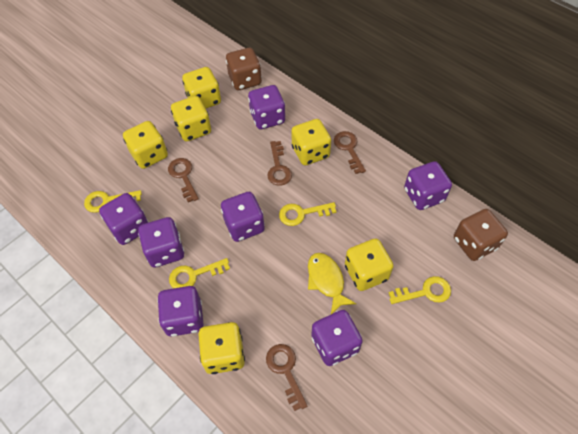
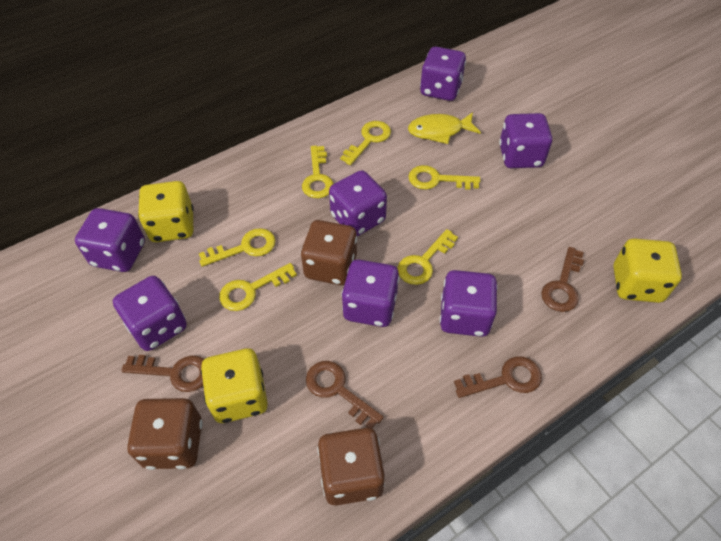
brown dice: [226,48,262,90] [454,209,508,261] = 2 -> [127,398,203,470] [301,220,357,285] [317,428,385,506] = 3
yellow dice: [123,121,168,169] [171,96,211,142] [182,67,221,109] [198,322,245,374] [291,119,331,165] [345,238,394,291] = 6 -> [138,181,194,242] [201,348,268,423] [614,238,682,303] = 3
yellow key: [84,190,142,213] [169,258,230,288] [279,202,336,226] [389,276,451,304] = 4 -> [199,228,276,267] [219,263,297,311] [302,146,334,198] [340,121,391,165] [397,229,458,285] [408,165,480,190] = 6

